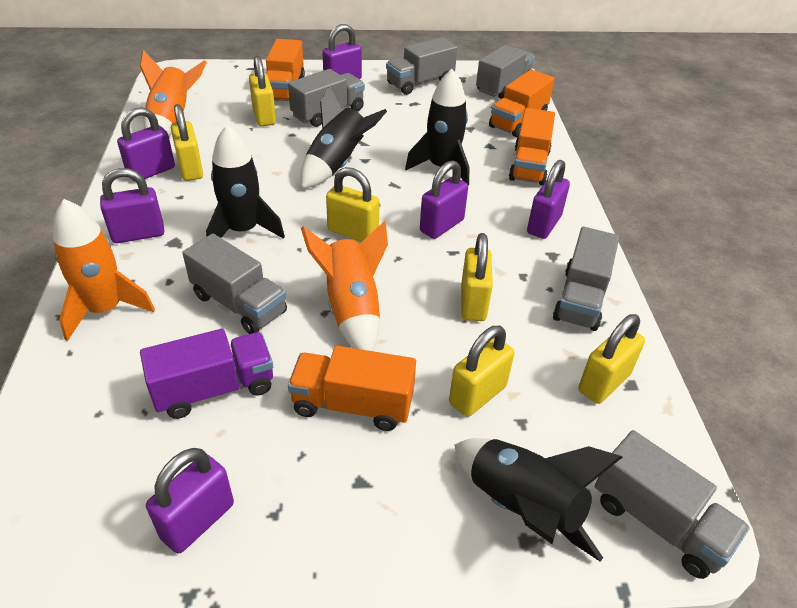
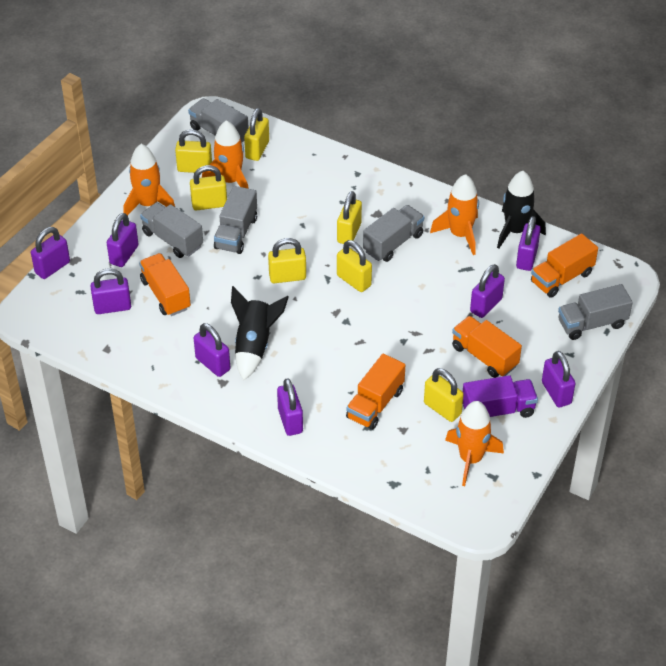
black rocket: [206,125,285,239] [300,85,387,188] [405,69,470,185] [454,438,623,562] = 4 -> [231,286,289,380] [497,171,546,248] = 2
grey truck: [182,234,287,334] [288,69,365,127] [386,37,457,95] [476,45,535,99] [553,227,619,331] [595,430,750,579] = 6 -> [140,202,203,258] [188,98,249,143] [214,186,257,254] [363,205,424,262] [558,284,633,340] = 5
orange rocket: [53,199,155,341] [140,50,207,136] [301,221,388,351] = 3 -> [123,144,175,216] [202,120,249,189] [430,174,479,255] [445,401,504,486] = 4
purple padlock: [100,168,164,243] [117,107,175,181] [146,448,234,554] [322,24,362,79] [420,160,468,239] [527,160,570,239] = 6 -> [31,227,70,279] [90,268,131,314] [107,213,138,267] [194,323,230,377] [277,378,303,436] [470,264,505,318] [516,216,541,271] [542,351,576,407] = 8
yellow padlock: [171,104,203,181] [249,56,276,126] [326,167,380,242] [449,326,514,417] [461,233,493,321] [578,314,645,404] = 6 -> [175,129,212,173] [190,165,227,211] [244,108,269,161] [268,238,306,283] [337,191,362,244] [337,240,372,292] [424,368,464,422] = 7

